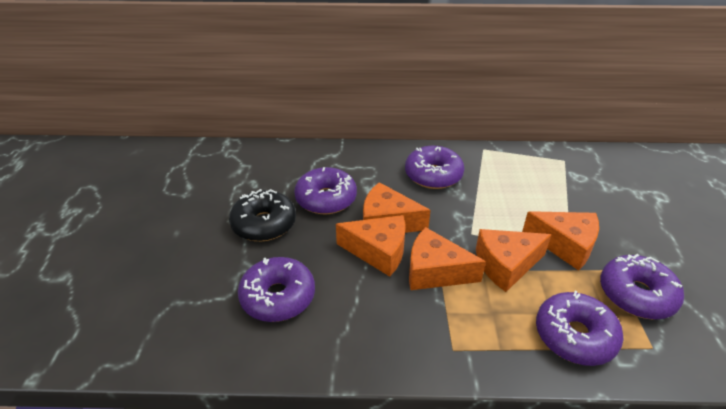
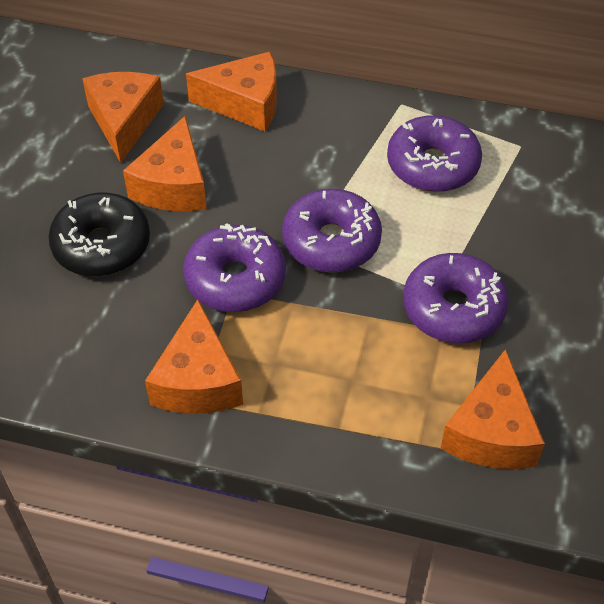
purple donut: [238,257,315,322] [294,167,357,214] [405,146,464,189] [536,291,624,366] [600,254,684,320] = 5 -> [183,223,286,312] [282,189,382,272] [387,115,482,192] [403,253,509,343] = 4

